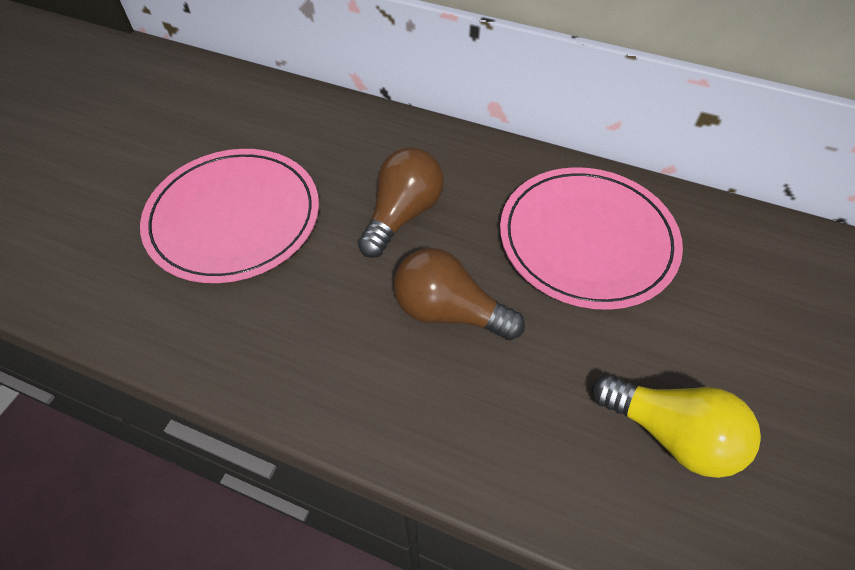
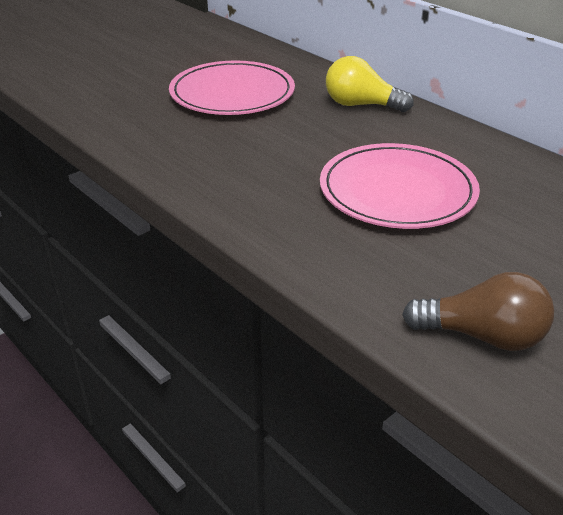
brown light bulb: [358,148,444,258] [393,248,525,341] = 2 -> [402,272,554,351] = 1

